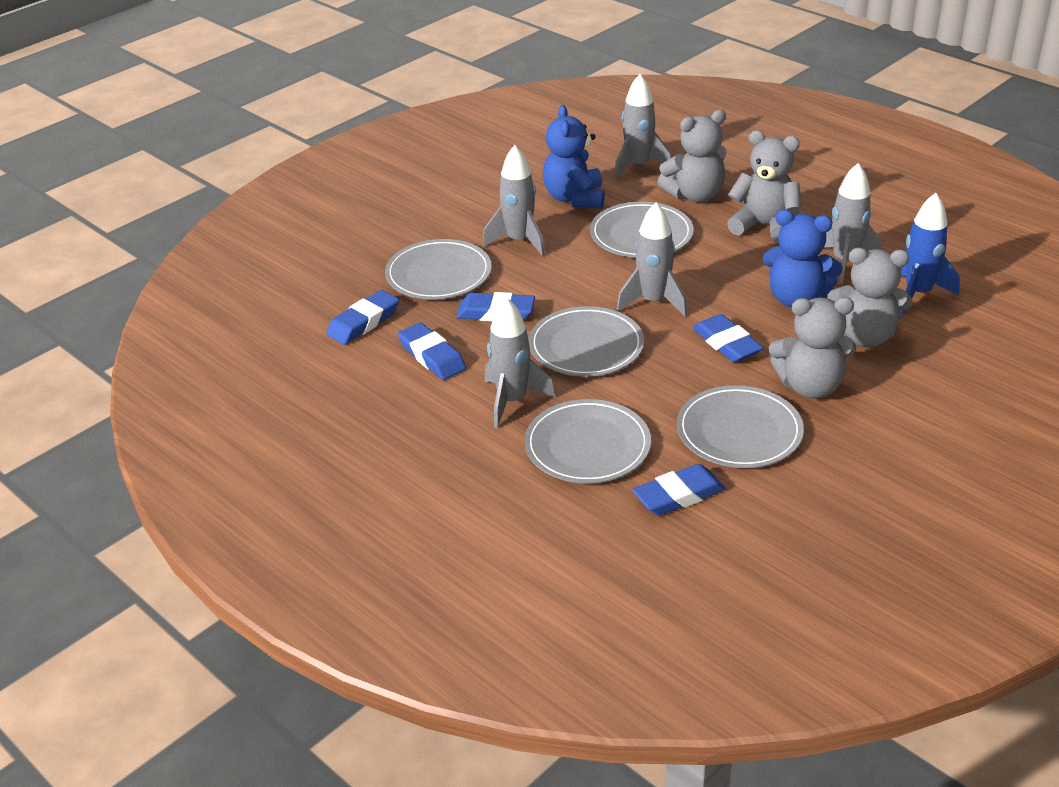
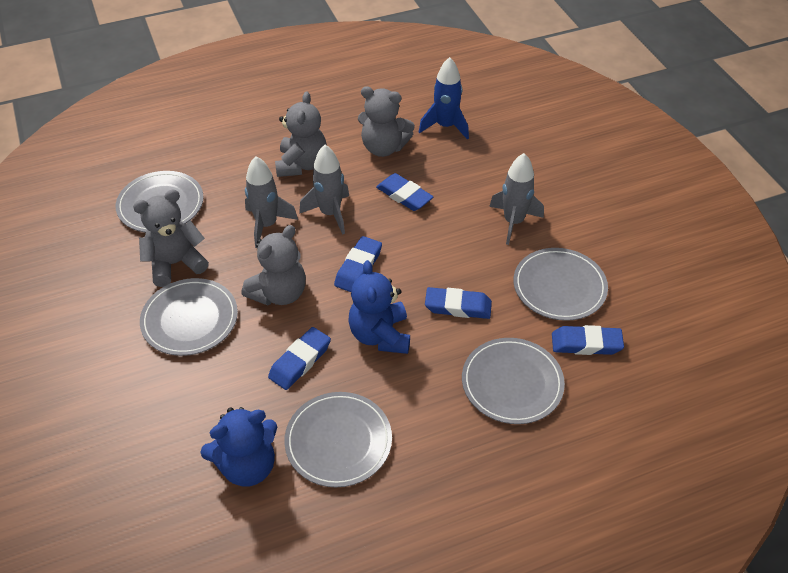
grey rocket: [483,145,545,256] [485,297,555,428] [614,74,671,179] [616,202,687,317] [825,163,882,283] = 5 -> [245,156,298,248] [299,145,349,235] [489,153,544,245] = 3

